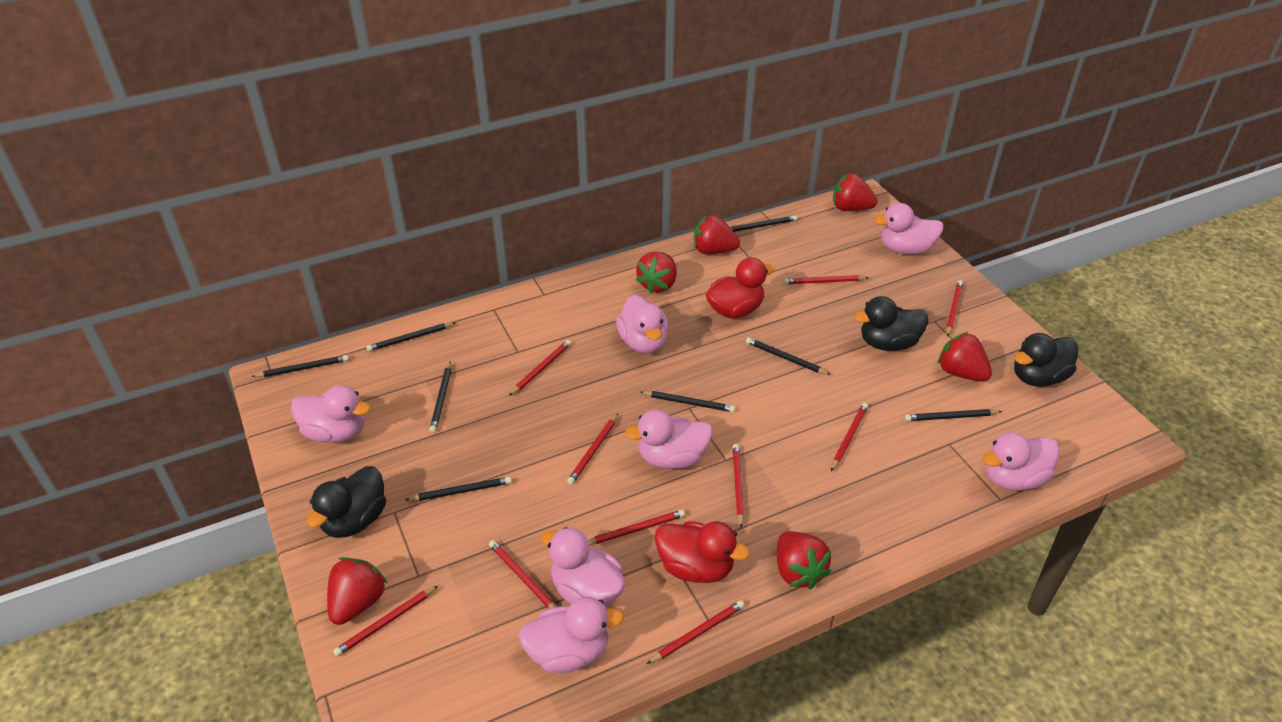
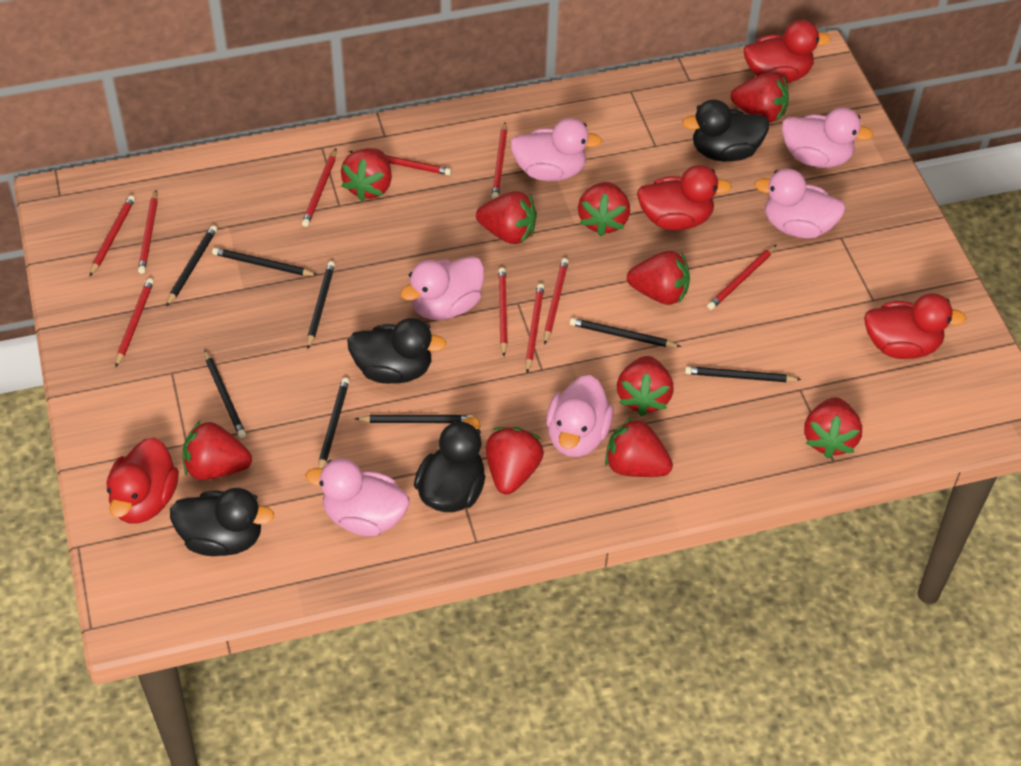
black duck: [307,466,386,538] [854,296,929,351] [1014,333,1078,387] = 3 -> [170,488,274,556] [347,318,447,384] [414,417,486,512] [682,100,769,162] = 4
pink duck: [291,385,371,443] [518,597,624,673] [541,527,625,606] [616,295,669,354] [625,410,713,469] [874,203,943,255] [983,432,1059,491] = 7 -> [306,458,409,536] [400,256,484,320] [510,118,602,181] [546,375,614,457] [754,169,846,238] [782,107,873,168] = 6
red duck: [655,521,750,583] [706,257,774,318] = 2 -> [107,437,179,524] [637,165,732,230] [744,20,831,83] [864,293,966,359] = 4
red strawberry: [327,557,387,625] [636,251,677,293] [694,215,740,254] [777,531,831,589] [833,174,878,211] [938,332,992,382] = 6 -> [183,421,252,480] [341,148,392,201] [476,191,537,244] [486,427,544,495] [578,182,630,236] [605,417,673,477] [617,356,674,416] [627,251,690,305] [731,72,789,123] [804,397,862,458] = 10

